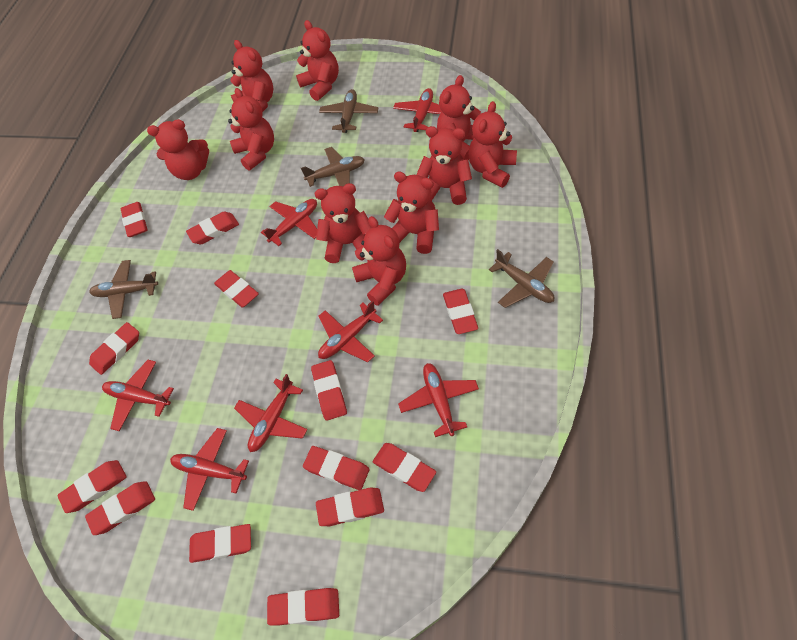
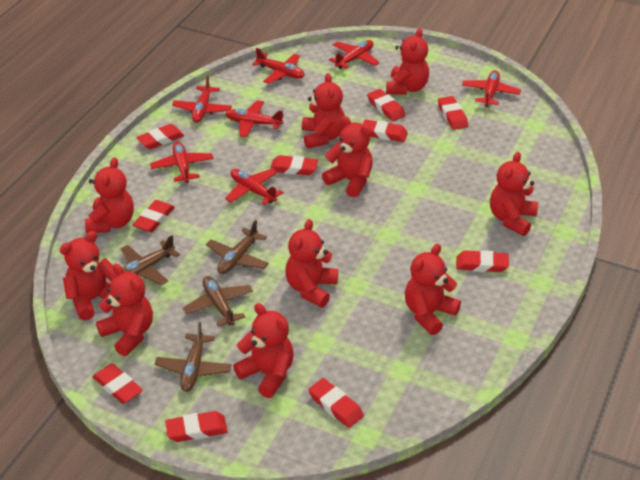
red eraser: [57,460,126,513] [85,481,155,535] [89,322,139,375] [121,202,147,237] [186,212,239,244] [189,524,251,563] [214,270,259,307] [267,588,339,626] [303,446,369,490] [311,360,347,421] [316,487,384,526] [373,443,436,492] [443,289,478,334] = 13 -> [93,364,143,404] [133,200,175,232] [136,124,184,149] [165,411,228,442] [270,155,318,175] [308,378,364,428] [362,119,408,142] [367,89,405,121] [438,96,468,130] [456,250,509,272] = 10

